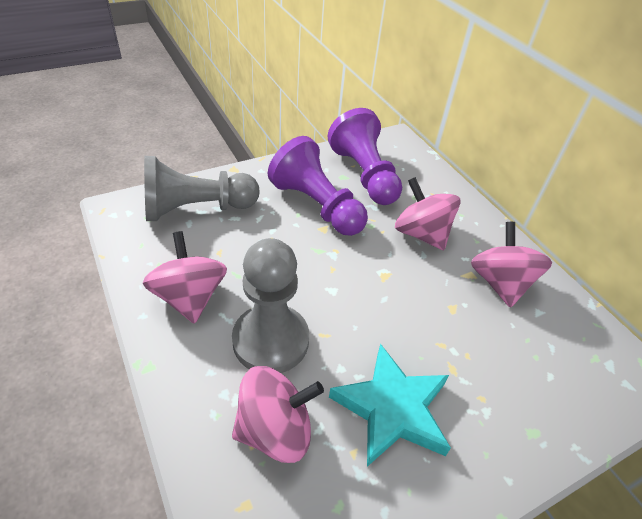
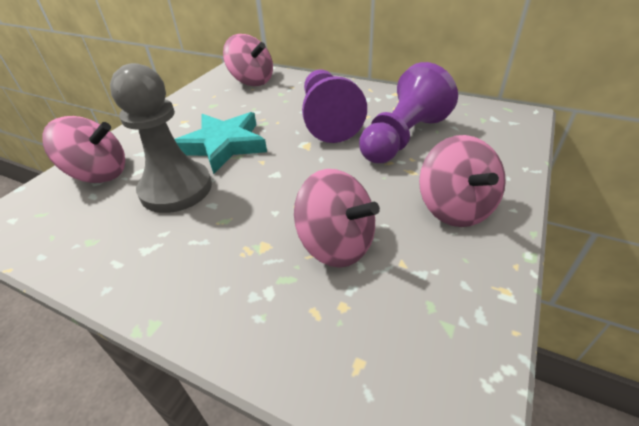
grey pawn: [144,156,259,221] [232,238,309,373] = 2 -> [110,63,212,213] = 1

